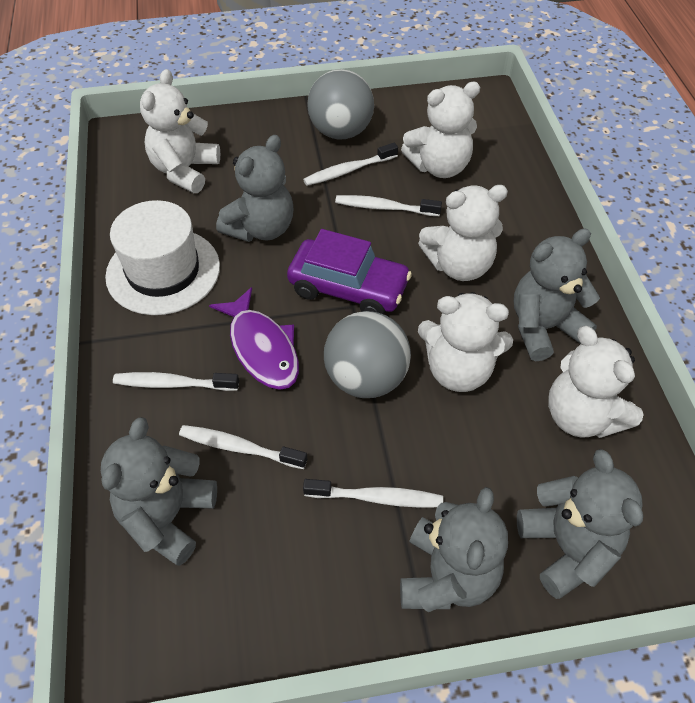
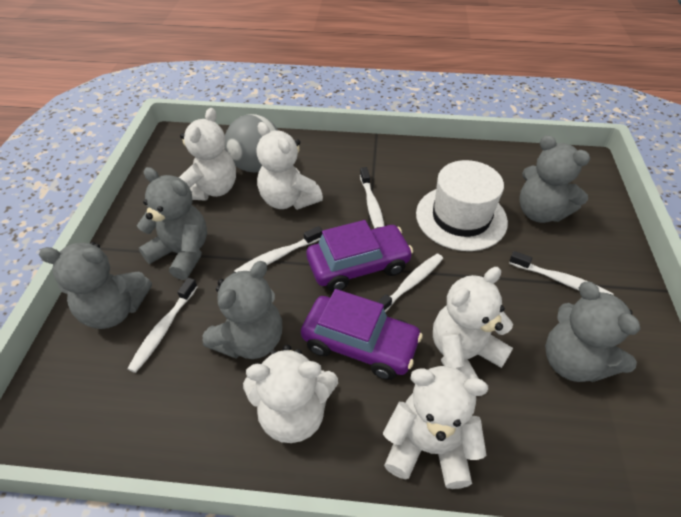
grey ball: [307,69,374,140] [324,311,411,398] = 2 -> [225,114,278,173] = 1
purple car: [287,229,412,314] = 1 -> [301,289,423,380] [306,220,413,292] = 2
purple fish: [209,287,299,390] = 1 -> none = 0

